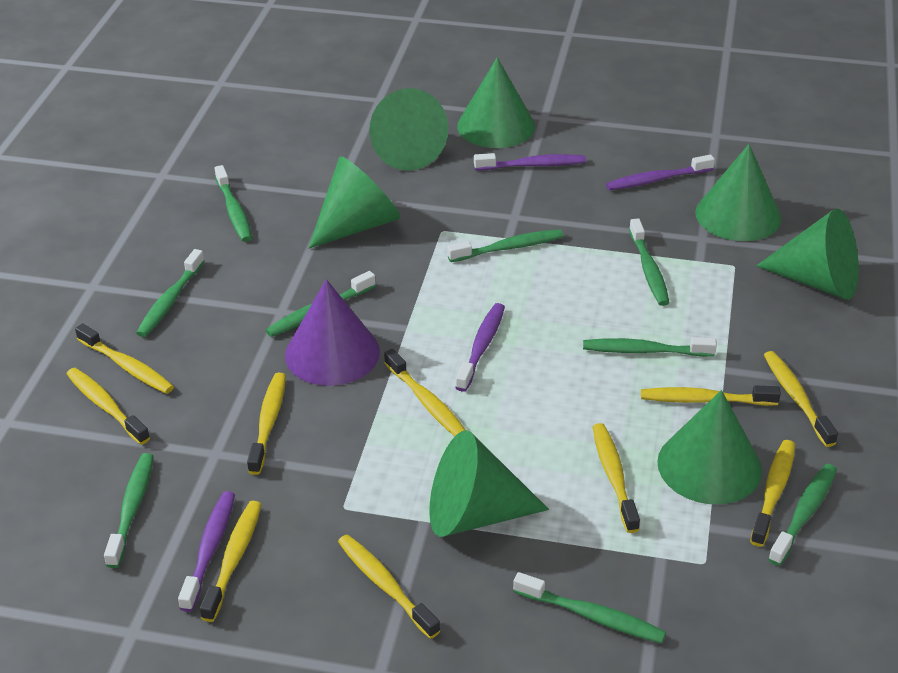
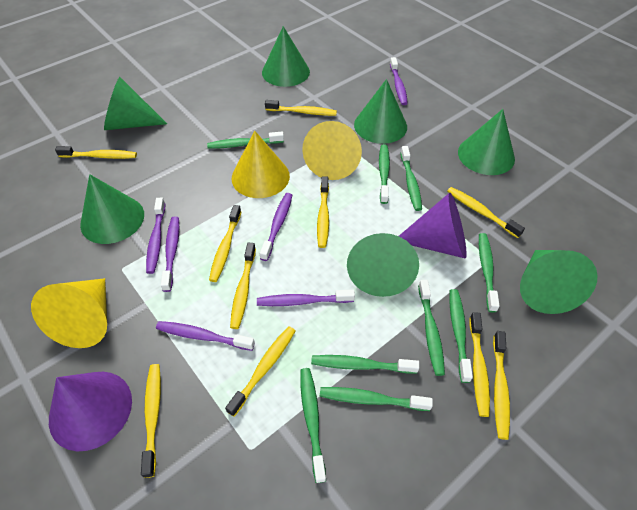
purple cone: [285,279,380,386] = 1 -> [49,372,132,451] [399,193,467,258] = 2
purple toothbrush: [178,491,235,612] [455,303,505,392] [474,153,586,170] [606,155,715,190] = 4 -> [146,198,165,274] [156,321,255,351] [161,216,179,292] [257,290,355,306] [260,193,292,261] [390,57,408,105] = 6
yellow cone: none = 0 -> [31,278,107,348] [232,131,290,198] [302,121,362,180] = 3

